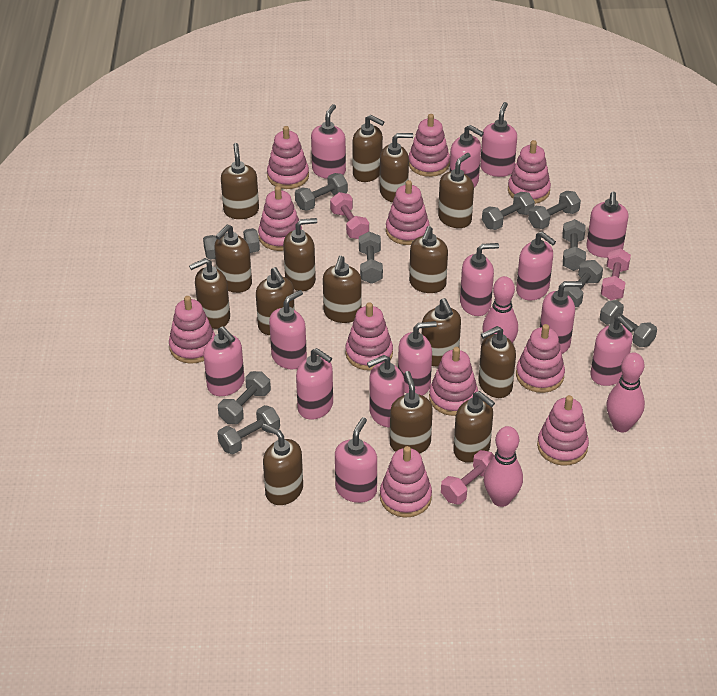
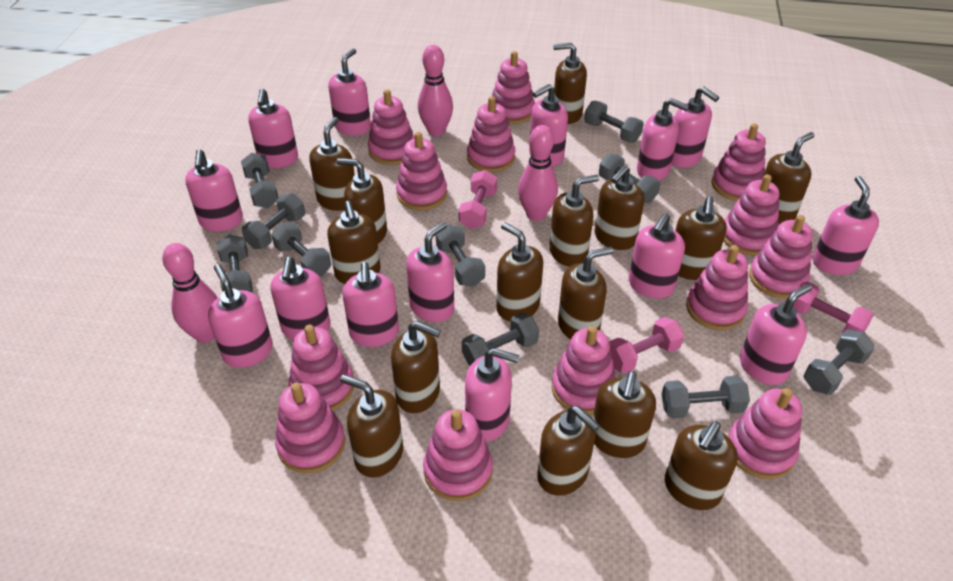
pink stacking toy: [169,296,215,364] [258,186,302,251] [267,126,309,189] [346,302,393,371] [380,446,432,517] [386,180,430,245] [408,114,450,177] [429,347,478,416] [508,140,551,204] [516,324,565,393] [537,395,589,466] = 11 -> [275,382,345,473] [289,325,354,411] [368,89,415,165] [396,132,447,210] [423,409,493,501] [467,96,515,172] [492,51,535,124] [552,326,616,414] [686,245,748,330] [711,123,766,201] [724,174,779,255] [728,388,802,479] [749,215,813,298] = 13

